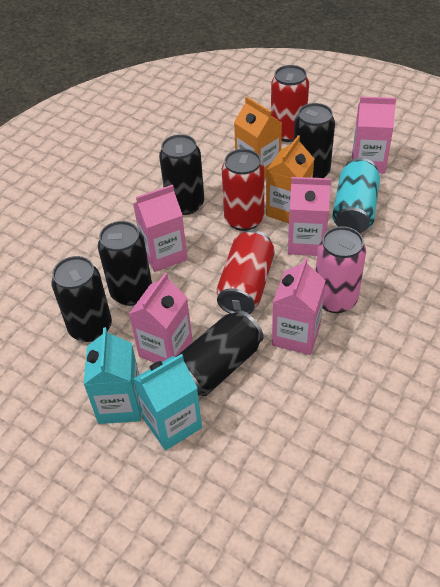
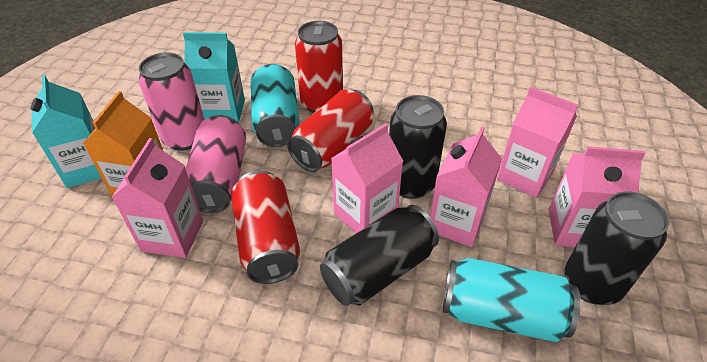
black can: [51,256,112,342] [98,221,152,306] [159,134,204,215] [176,310,263,396] [294,103,335,178] = 5 -> [320,205,439,306] [389,95,447,199] [565,191,669,305] = 3
orange carton: [234,97,282,179] [266,135,314,223] = 2 -> [83,91,163,197] = 1
pink can: [316,226,366,313] = 1 -> [138,52,204,151] [186,115,246,213] = 2
turquoise can: [332,158,380,233] = 1 -> [250,64,300,147] [443,258,581,342] = 2

